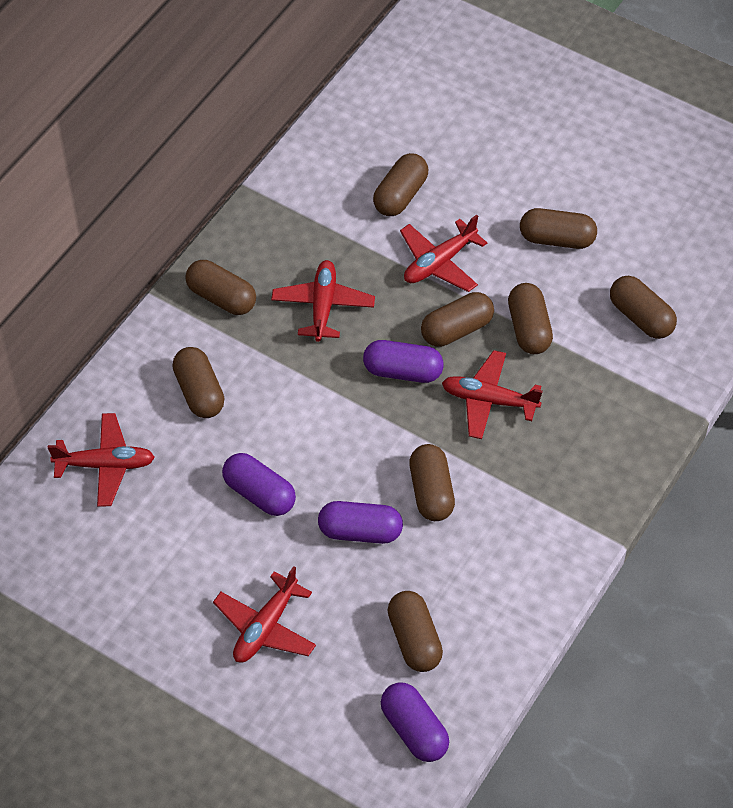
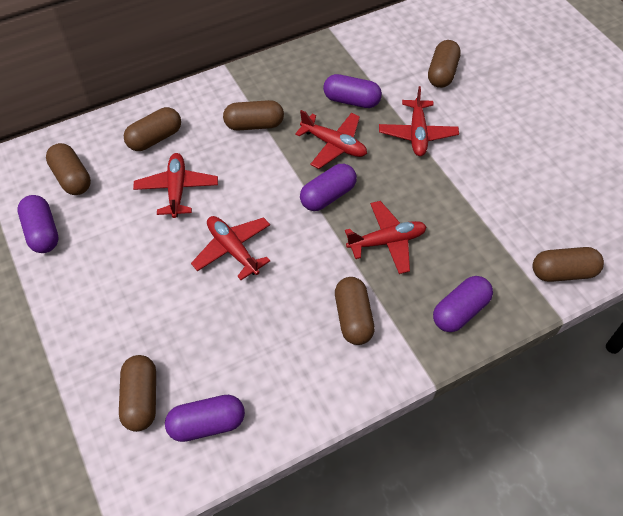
brown capsule: [172,347,225,418] [185,260,256,315] [373,153,428,216] [387,591,443,672] [409,444,455,521] [421,292,494,347] [508,283,553,354] [520,208,597,249] [610,276,677,339] = 9 -> [46,143,91,195] [119,355,156,432] [124,107,181,151] [223,100,284,131] [335,277,375,345] [428,40,461,88] [533,247,604,282] = 7
purple capsule: [222,453,296,516] [318,501,403,544] [363,340,444,383] [381,682,449,762] = 4 -> [17,195,59,253] [165,395,245,442] [300,164,357,211] [323,74,382,108] [433,276,493,332] = 5

